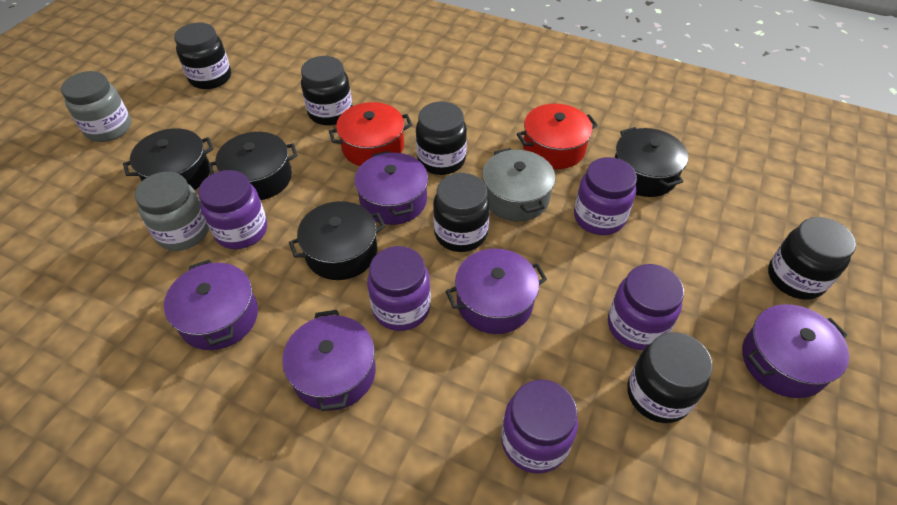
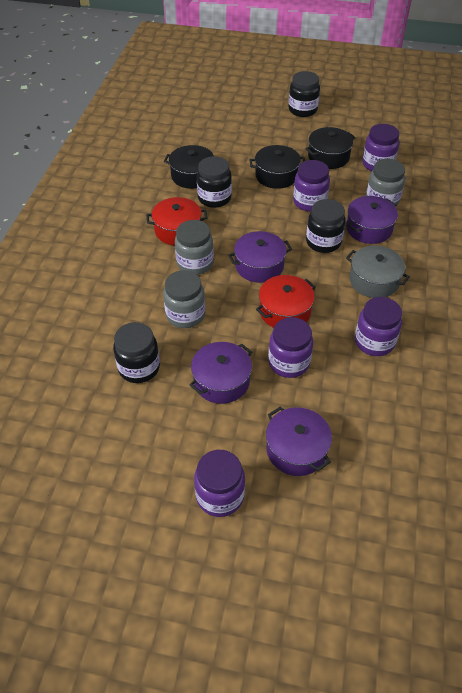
black jar: [174,23,231,89] [301,56,352,125] [416,101,467,175] [433,173,490,252] [627,332,713,423] [768,217,856,300] = 6 -> [113,322,160,383] [197,156,232,208] [288,71,320,117] [306,199,346,253] = 4
black pot: [123,128,214,190] [208,132,297,200] [289,201,386,280] [614,127,688,197] = 4 -> [164,145,214,189] [249,145,305,189] [305,127,355,169] = 3
grey jar: [61,71,131,142] [135,172,209,251] = 2 -> [163,270,205,328] [175,220,214,275] [366,159,405,206] = 3
purple pot: [164,260,258,350] [282,310,376,411] [355,151,428,225] [446,249,547,334] [742,304,849,398] = 5 -> [190,342,252,404] [228,231,292,283] [266,406,332,476] [346,196,398,244] = 4

